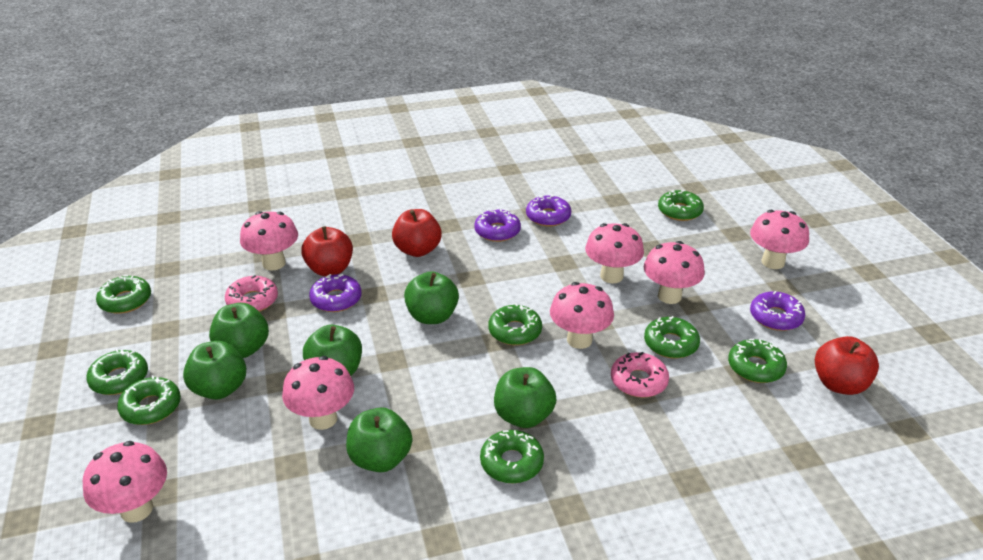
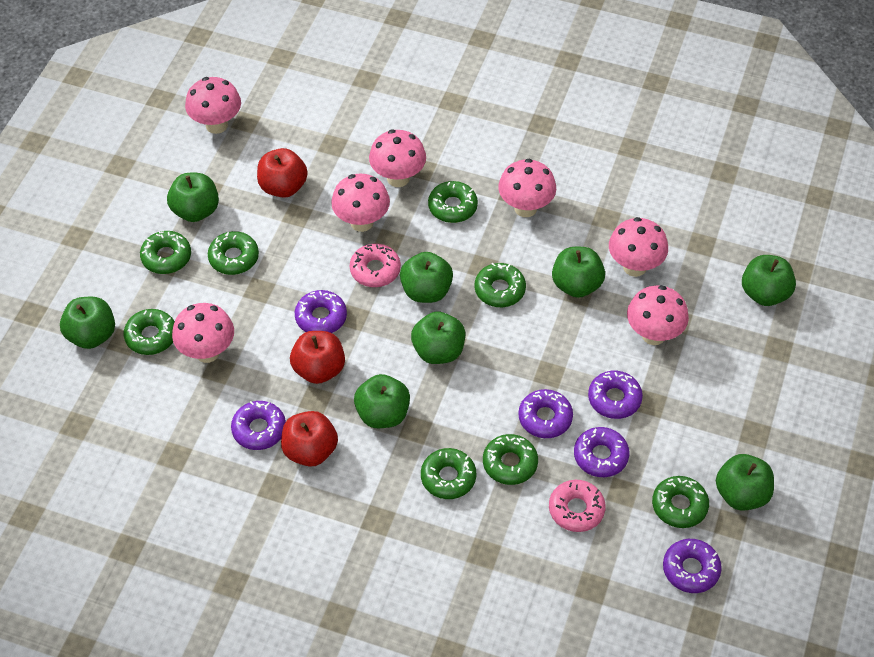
green apple: [183,341,246,400] [209,303,269,358] [303,325,362,376] [346,407,412,472] [404,271,459,324] [494,367,557,428] = 6 -> [60,296,115,349] [167,173,219,222] [354,374,410,428] [400,252,453,303] [411,311,465,364] [552,247,605,298] [716,454,774,511] [742,255,796,306] = 8
purple donut: [309,274,362,312] [474,209,521,242] [526,195,571,227] [750,291,805,331] = 4 -> [231,401,286,450] [295,290,347,333] [518,389,573,438] [574,427,629,477] [588,371,643,419] [663,539,722,593] = 6

